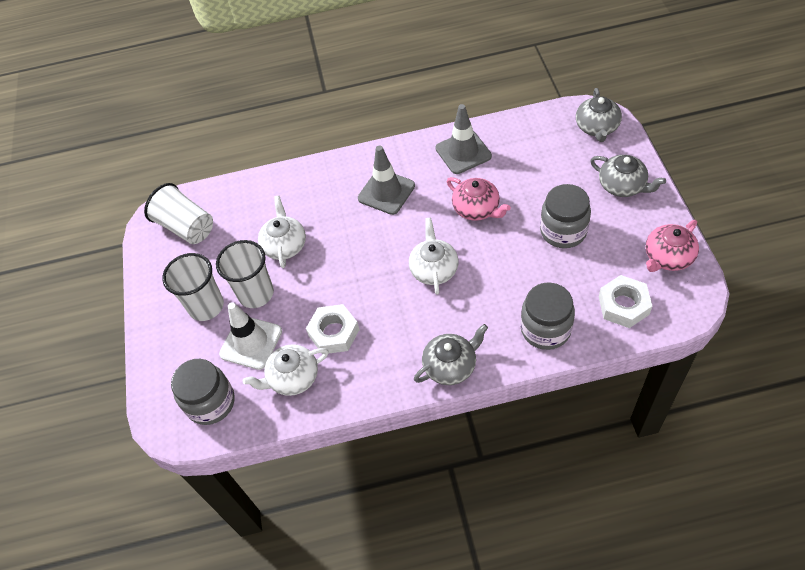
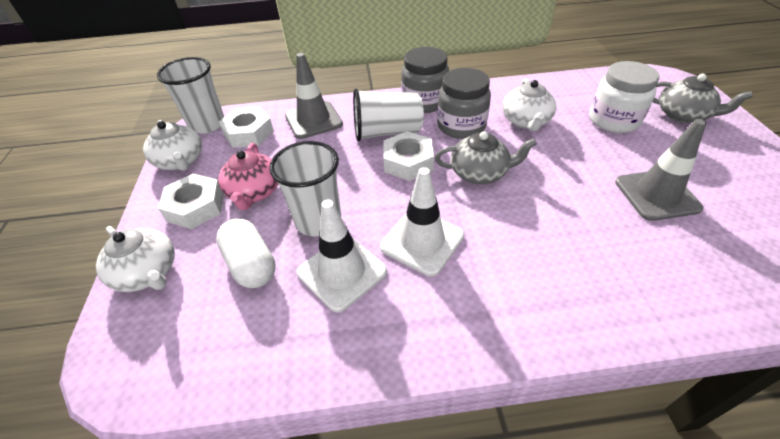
grey jar: [171,359,235,425] [521,282,575,350] [540,184,591,248] = 3 -> [401,47,449,113] [437,68,491,139] = 2
grey teapot: [414,324,488,385] [576,88,622,142] [590,155,666,197] = 3 -> [435,131,537,184] [653,74,753,123] = 2
pink teapot: [447,177,511,221] [646,220,699,272] = 2 -> [218,143,278,210] = 1
white capsule: none = 0 -> [216,218,276,288] = 1
white jar: none = 0 -> [589,61,659,133] = 1
white nut: [306,304,359,354] [599,275,652,328] = 2 -> [158,174,223,229] [219,107,274,148] [383,131,434,181] = 3
white traffic cone: [219,302,282,370] = 1 -> [297,199,387,312] [380,167,464,276] = 2

